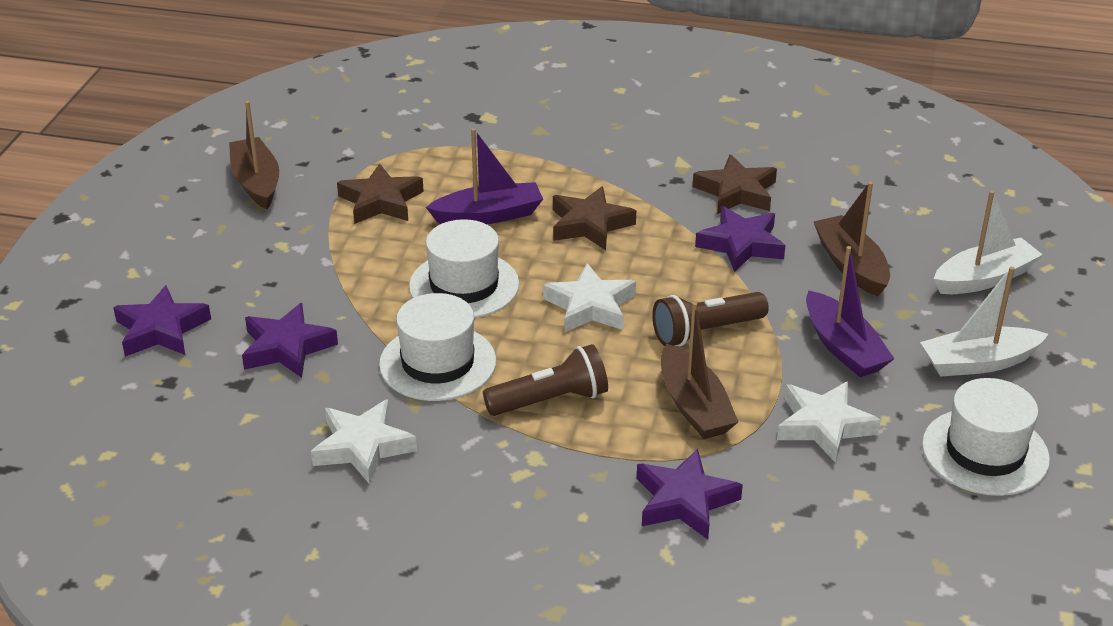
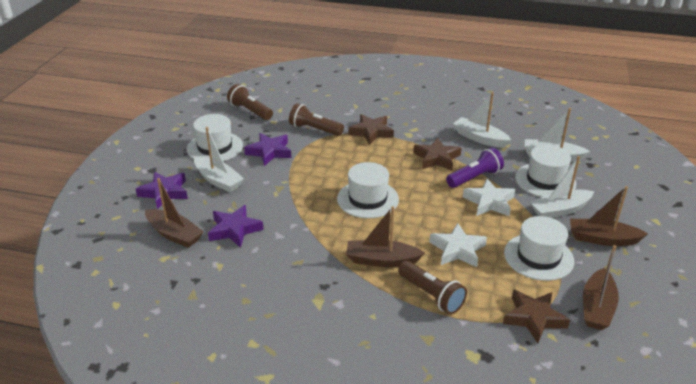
brown boat: [229,101,279,209] [661,302,738,439] [813,182,890,296] = 3 -> [145,178,204,248] [346,206,425,267] [570,186,648,246] [583,245,619,330] = 4
brown flashlight: [483,344,608,416] [652,292,769,346] = 2 -> [227,84,273,120] [289,103,344,136] [398,261,467,314] = 3
purple boat: [426,128,543,224] [806,246,894,377] = 2 -> none = 0
purple flashlight: none = 0 -> [446,147,504,188] = 1
purple star: [113,285,211,357] [242,303,338,378] [637,449,743,539] [695,206,785,272] = 4 -> [136,172,188,209] [208,205,264,248] [244,133,291,166] = 3
white boat: [920,266,1048,377] [934,190,1043,294] = 2 -> [194,127,244,192] [453,92,511,148] [525,108,590,162] [530,156,594,218] = 4
white hat: [379,293,496,401] [409,219,519,318] [922,378,1050,496] = 3 -> [187,114,243,161] [337,162,399,218] [504,216,574,281] [515,145,576,197] = 4
white star: [311,399,417,484] [543,263,636,333] [777,381,881,463] = 3 -> [429,223,487,267] [463,179,515,216] = 2

